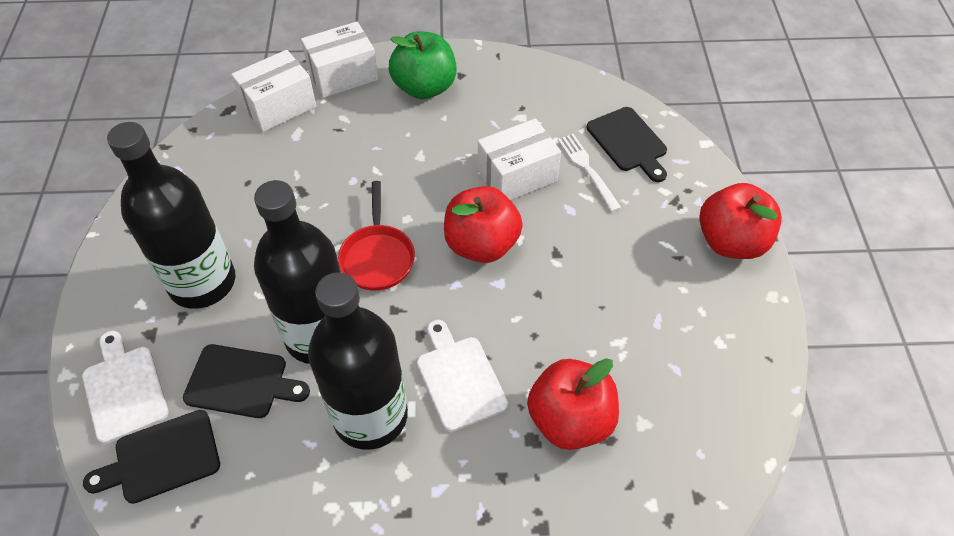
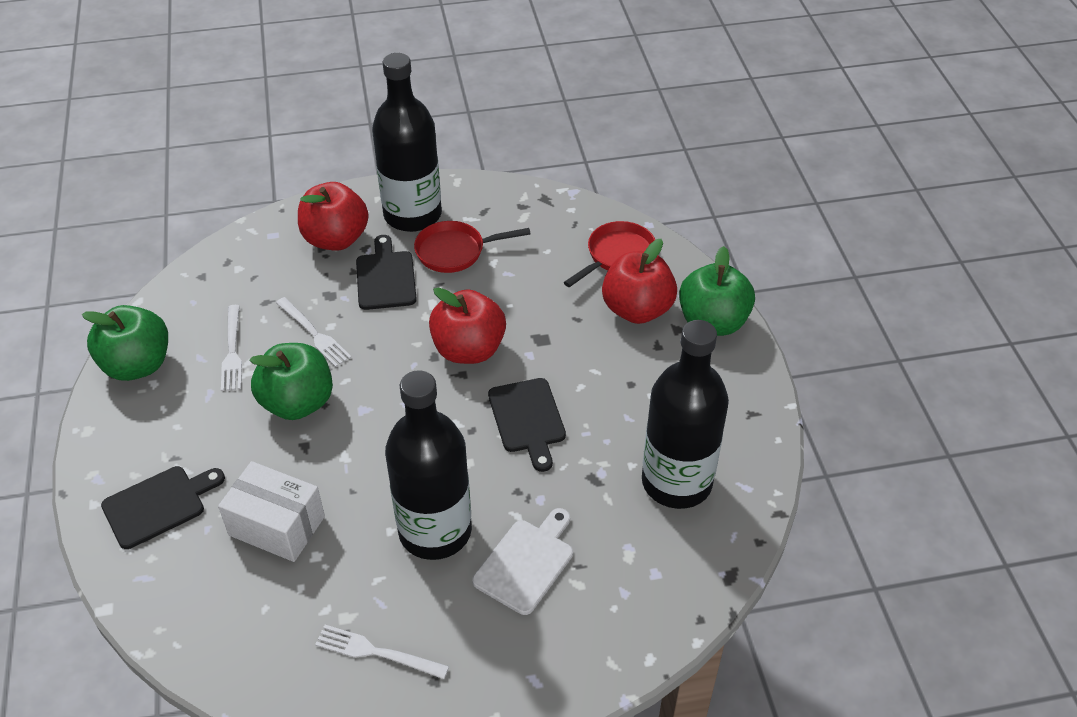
green apple: [389,31,457,99] = 1 -> [82,305,168,381] [249,343,333,420] [679,246,755,336] = 3
red pan: [338,181,415,291] = 1 -> [414,221,531,273] [564,221,655,287] = 2
white box: [231,50,316,132] [301,22,378,98] [478,118,561,200] = 3 -> [218,461,325,562] = 1
white cutting board: [82,331,169,444] [417,320,508,432] = 2 -> [472,508,573,615] = 1
white fork: [558,134,621,212] = 1 -> [221,305,242,391] [276,297,352,367] [315,625,449,679] = 3

